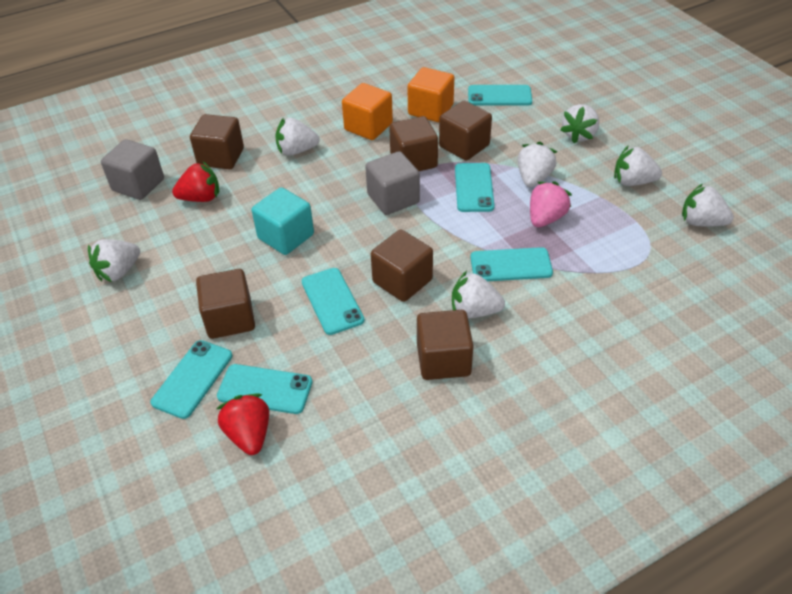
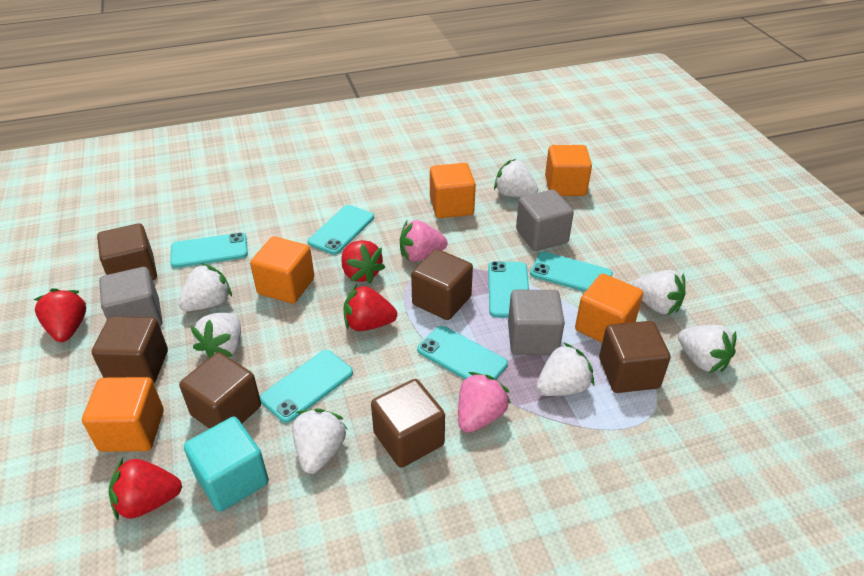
grey cube: [101,139,164,200] [365,151,420,215] = 2 -> [99,267,163,327] [508,290,565,355] [516,189,574,251] = 3
orange cube: [342,83,393,140] [407,67,454,122] = 2 -> [82,377,164,452] [250,236,314,304] [430,163,476,218] [545,145,592,196] [575,273,643,343] = 5
pink strawberry: [530,181,572,227] = 1 -> [400,220,448,262] [458,372,511,433] = 2
red strawberry: [172,162,219,202] [216,394,269,455] = 2 -> [34,288,87,342] [108,458,182,520] [341,240,385,284] [343,284,397,331] = 4

